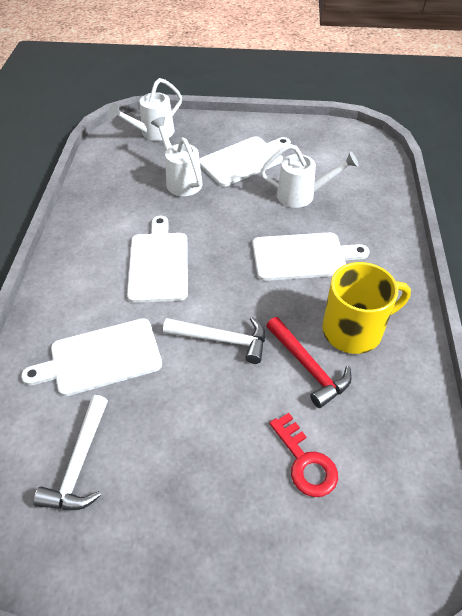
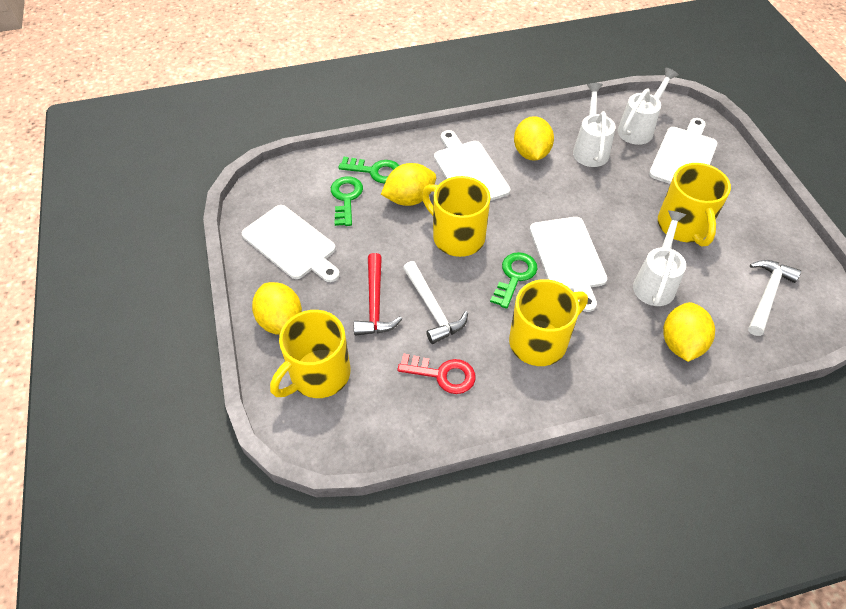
green key: none = 0 -> [331,176,363,226] [338,157,400,183] [490,252,537,309] = 3
yellow lemon: none = 0 -> [252,282,302,335] [381,163,436,206] [514,116,554,161] [663,302,715,362] = 4
yellow mug: [322,262,411,354] = 1 -> [270,310,350,398] [422,176,491,257] [509,279,588,366] [658,163,731,247] = 4

